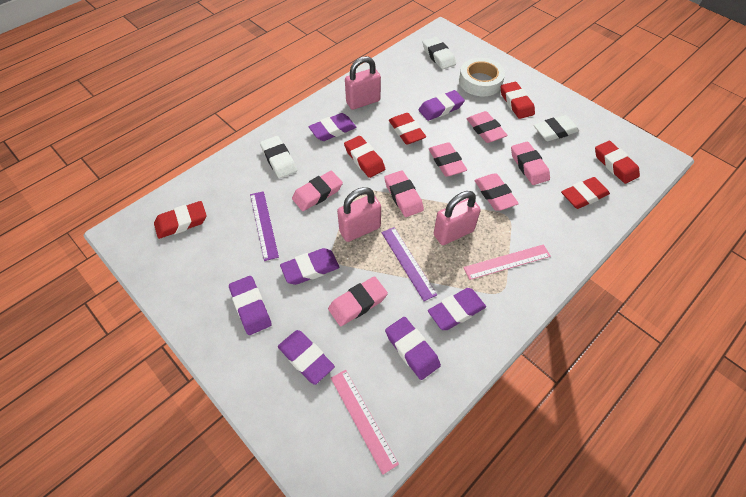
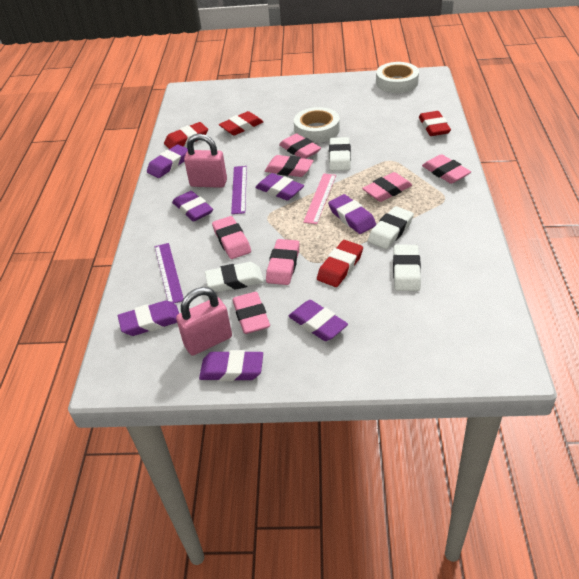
pink padlock: [337,187,381,242] [345,56,381,110] [434,191,481,245] = 3 -> [176,287,232,356] [184,134,227,188] = 2
pink ruler: [331,370,399,474] [463,244,551,280] = 2 -> [303,173,336,224] = 1
red eraser: [154,201,207,239] [344,136,385,178] [389,113,426,145] [501,82,535,119] [561,177,610,209] [595,141,640,184] = 6 -> [164,122,208,149] [219,111,263,135] [317,240,363,287] [419,111,451,136] = 4
white eraser: [260,136,297,178] [423,37,456,69] [534,115,579,141] = 3 -> [205,262,264,292] [329,137,351,171] [368,206,414,249] [393,245,421,291] = 4
white tape: [459,58,505,96] = 1 -> [294,107,340,143] [376,62,419,93] = 2

